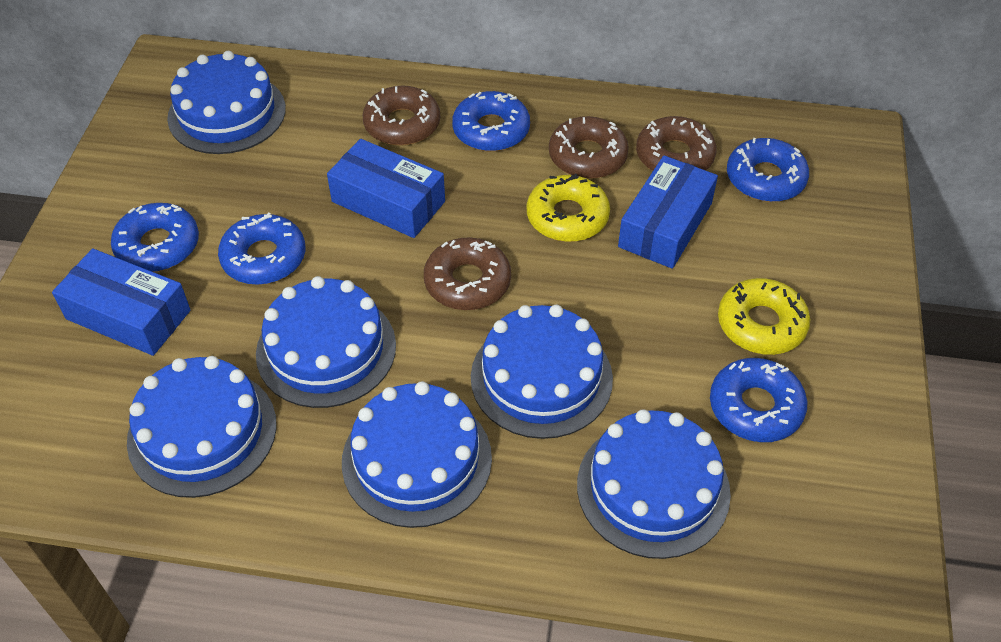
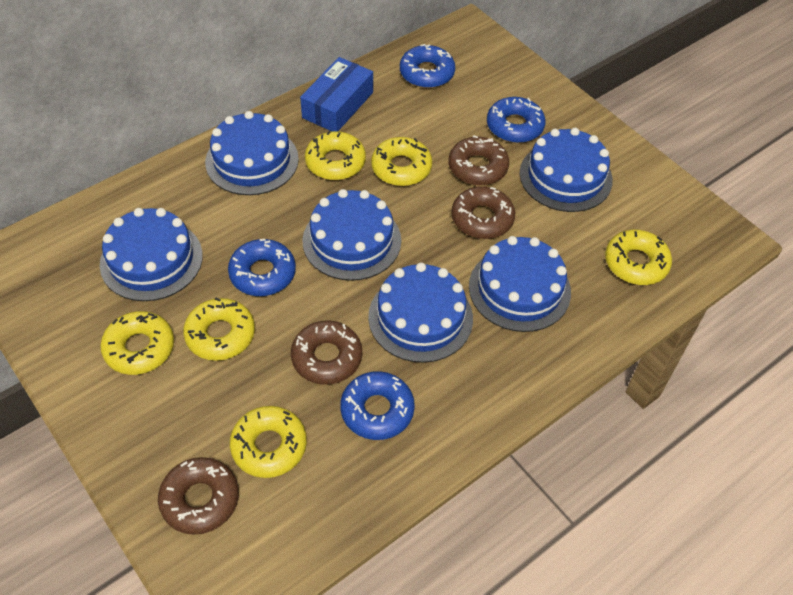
blue box: [52,248,191,356] [327,139,445,238] [618,155,718,269] = 3 -> [300,57,373,132] = 1
blue donut: [111,203,199,272] [218,212,306,285] [452,91,530,151] [710,358,807,442] [727,138,809,202] = 5 -> [228,239,296,296] [340,371,415,440] [400,44,455,88] [487,97,546,143] = 4
yellow donut: [527,174,610,242] [718,278,810,355] = 2 -> [100,311,174,375] [183,298,255,361] [230,406,307,478] [305,131,366,180] [371,137,432,186] [605,230,672,285] = 6

